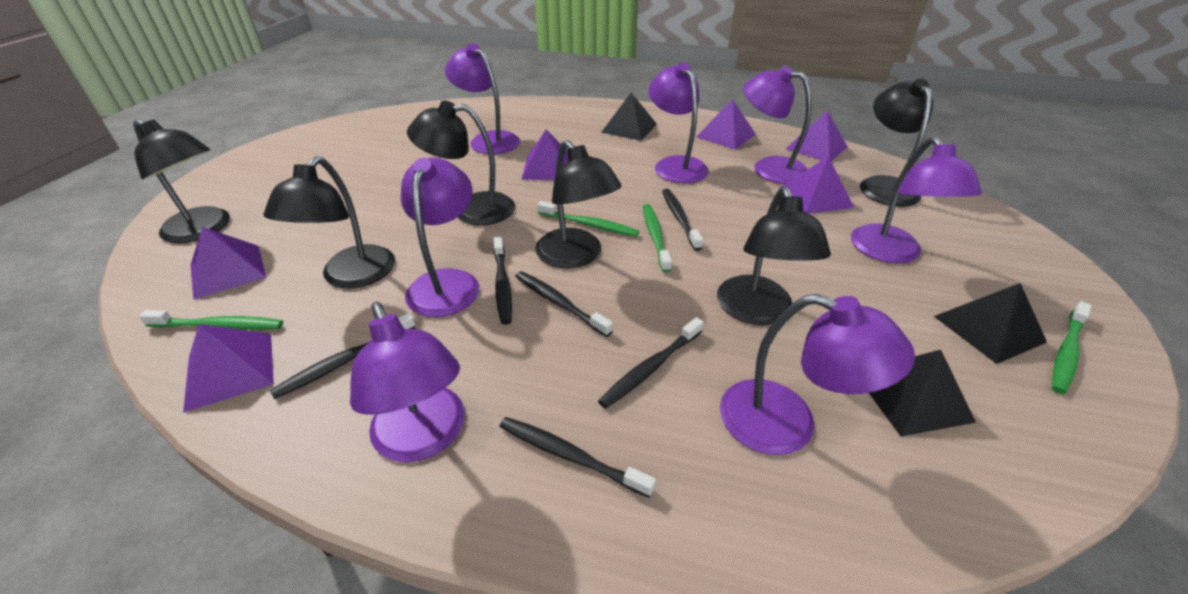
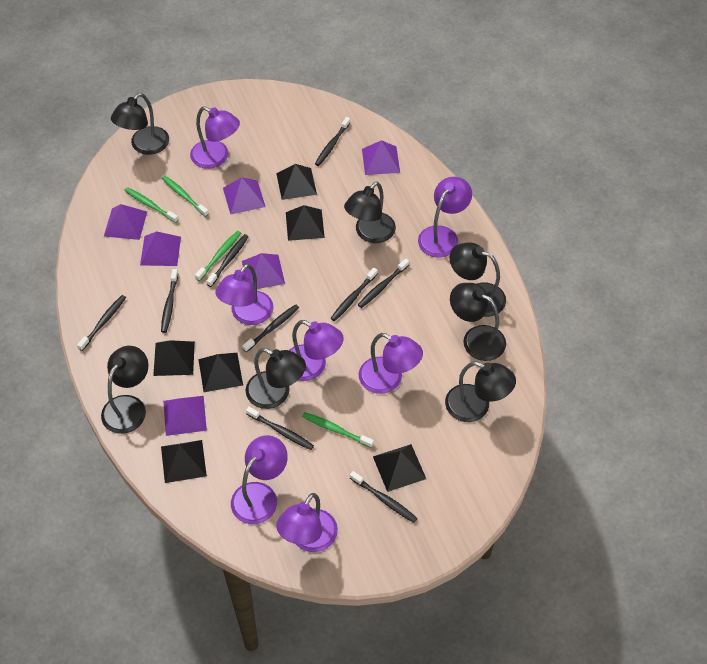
black lamp: [133,119,230,243] [263,156,395,289] [407,101,515,225] [535,140,622,268] [717,186,831,325] [860,78,933,207] = 6 -> [101,346,149,434] [111,93,169,155] [246,348,306,409] [344,181,396,243] [445,362,516,422] [449,242,506,317] [450,283,506,361] = 7
black pyramid: [601,93,657,141] [869,350,976,437] [934,283,1047,364] = 3 -> [153,340,195,376] [161,440,207,483] [198,353,243,392] [276,164,317,200] [286,205,325,241] [373,444,426,492] = 6
black toothbrush: [270,313,416,399] [493,236,512,325] [500,417,656,498] [515,271,613,337] [598,317,704,409] [662,189,703,251] = 6 -> [77,295,126,351] [161,269,178,333] [207,234,249,287] [242,304,299,352] [246,407,314,450] [315,117,350,166] [331,268,377,321] [350,471,418,523] [358,258,409,308] = 9

